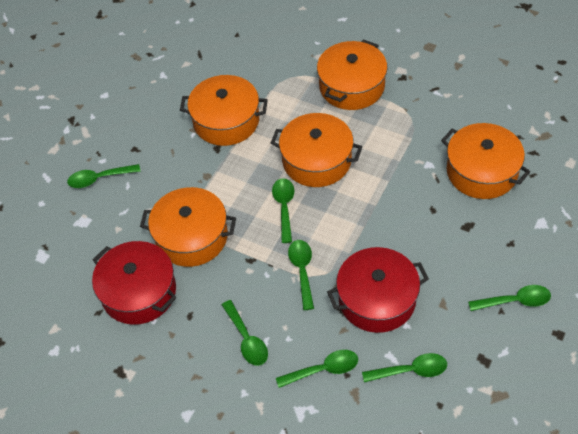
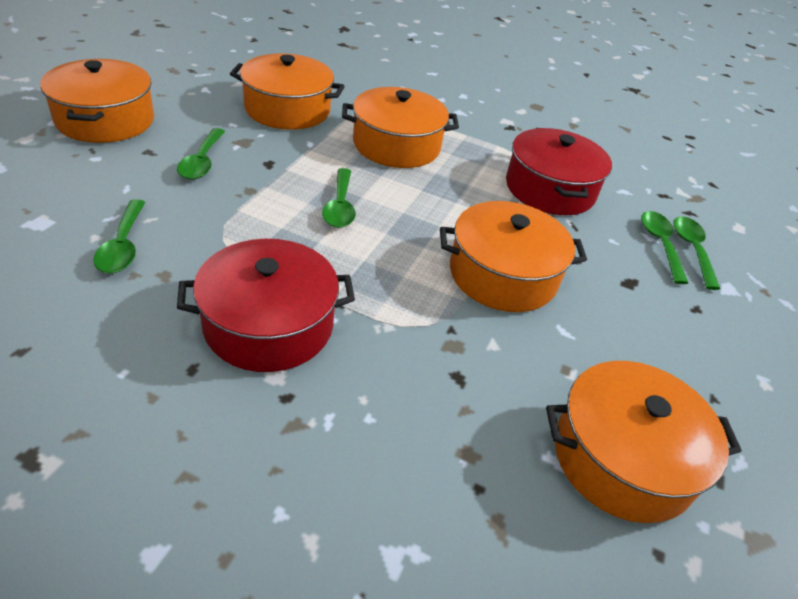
green spoon: [67,164,141,188] [222,300,268,366] [272,178,294,243] [276,350,358,388] [288,240,314,310] [362,353,447,382] [468,285,551,311] = 7 -> [93,199,145,273] [177,128,225,180] [322,168,356,228] [641,211,688,284] [673,216,720,290] = 5

